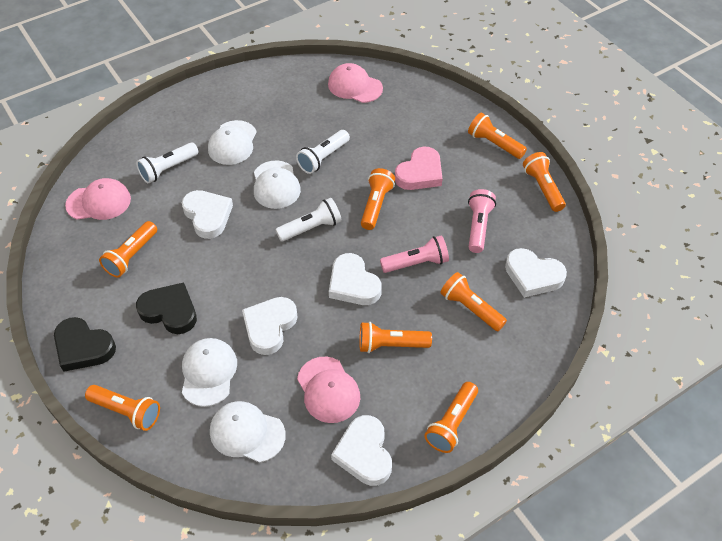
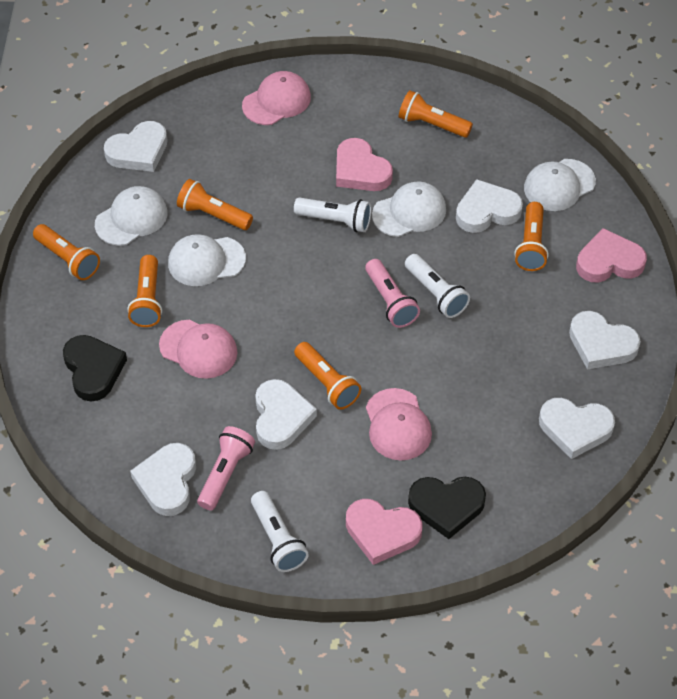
orange flashlight: [85,385,160,431] [99,221,157,278] [359,322,432,353] [361,168,395,230] [424,382,478,453] [440,272,507,331] [468,113,527,159] [523,152,566,212] = 8 -> [33,224,100,280] [127,255,162,327] [177,179,253,230] [294,342,361,410] [399,90,473,138] [514,202,549,271] = 6
pink heart: [395,146,442,190] = 1 -> [336,138,393,191] [346,499,423,565] [576,228,647,283] = 3
white heart: [182,190,233,239] [242,297,298,355] [329,253,382,305] [331,415,392,486] [505,248,567,298] = 5 -> [104,121,167,172] [130,443,196,516] [255,379,317,450] [456,179,523,233] [539,398,615,459] [569,311,641,369] = 6

